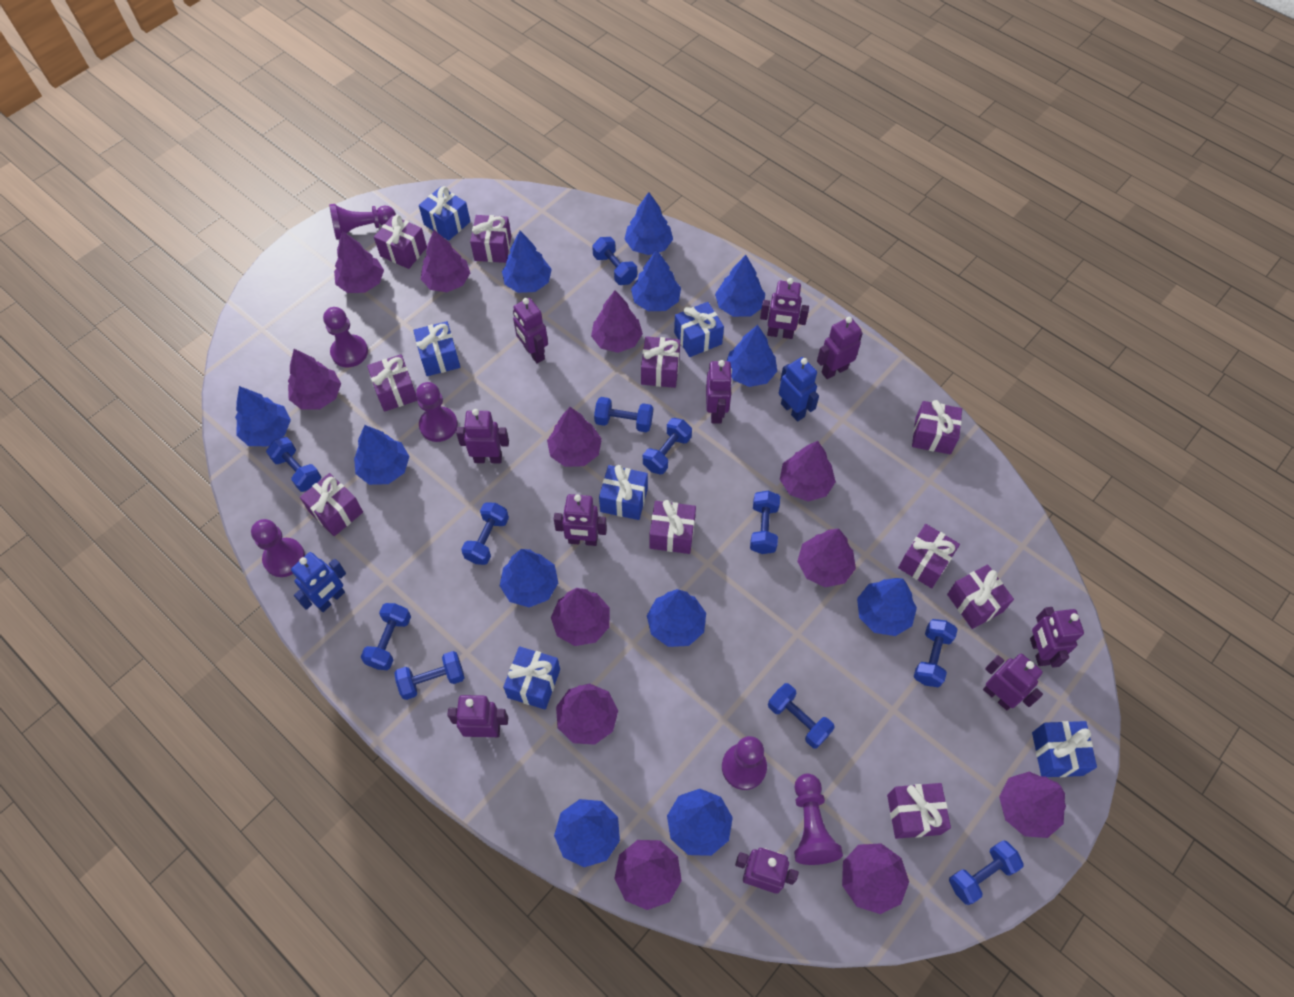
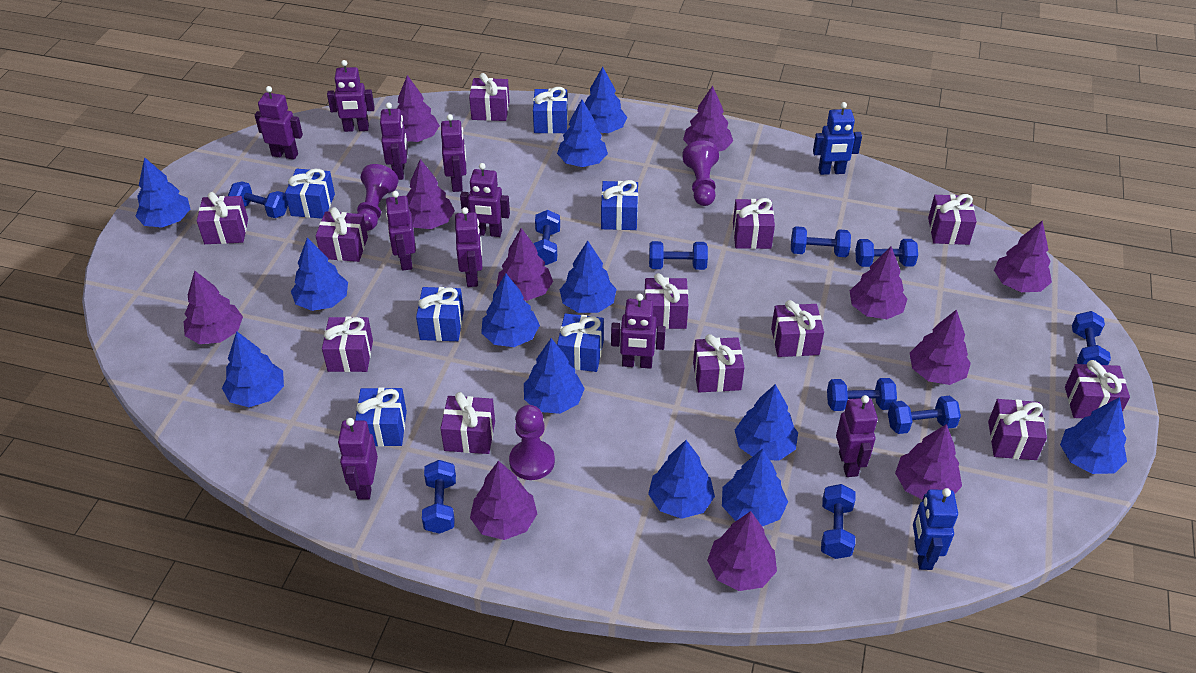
blue dumbbell: [266,437,321,492] [361,603,411,670] [394,651,464,700] [461,502,509,565] [592,237,637,285] [594,397,653,432] [643,418,692,475] [750,491,780,554] [768,683,835,749] [914,619,958,687] [949,840,1024,905] = 11 -> [228,181,288,218] [422,460,456,534] [533,210,560,265] [649,241,708,270] [791,226,851,257] [821,484,856,559] [827,378,897,411] [855,239,918,267] [888,396,961,434] [1072,311,1111,365] = 10
purple gift: [300,473,363,536] [367,354,418,411] [374,215,427,269] [470,215,511,263] [641,336,680,388] [649,500,696,554] [887,783,951,839] [898,524,960,588] [912,400,962,454] [947,565,1014,629] = 10 -> [197,192,248,244] [316,207,368,262] [322,316,373,372] [440,392,495,454] [469,73,510,121] [644,273,688,329] [693,334,745,392] [733,198,775,249] [771,300,824,357] [928,194,977,245] [988,399,1047,460] [1065,360,1130,418] = 12
purple pawn: [251,519,305,577] [323,307,368,367] [329,204,396,240] [416,382,458,442] [722,736,767,790] [794,773,843,865] = 6 -> [357,164,398,231] [509,405,555,480] [682,141,719,206] = 3
purple tree: [288,349,341,410] [334,231,384,293] [421,230,470,292] [547,407,602,467] [551,588,610,646] [556,683,618,745] [591,290,643,353] [614,840,682,910] [780,441,836,502] [797,528,856,587] [842,843,909,914] [999,772,1066,838] = 12 -> [184,271,243,344] [397,75,440,142] [406,159,455,229] [470,461,537,540] [497,228,553,301] [683,85,733,151] [707,511,777,591] [850,246,907,319] [895,424,962,500] [910,309,971,385] [994,221,1052,292] = 11

